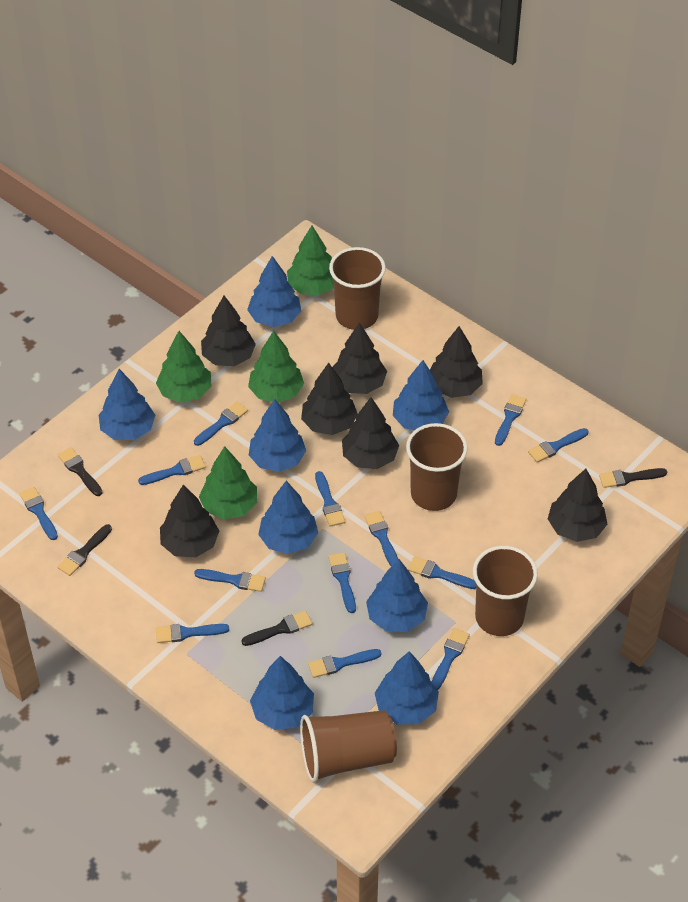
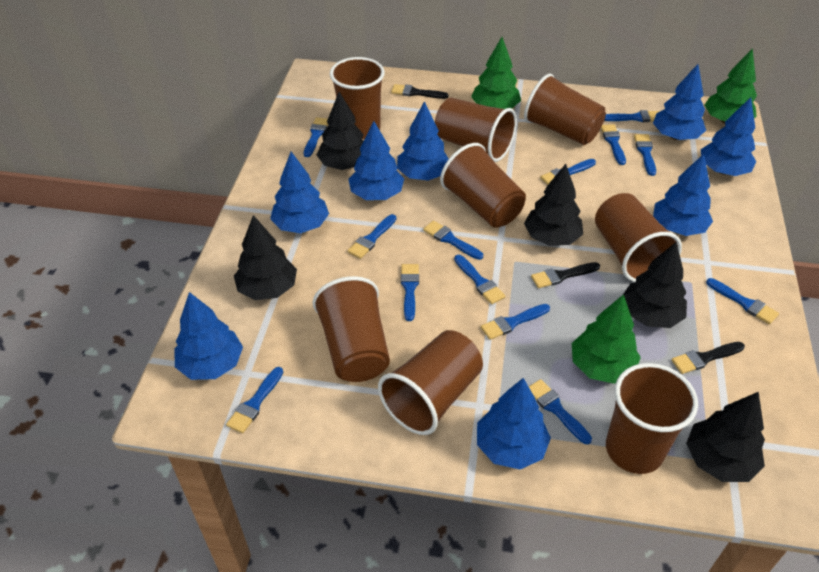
black brush: [57,524,112,576] [58,447,103,496] [241,610,312,646] [599,468,667,488] = 4 -> [391,84,448,99] [531,262,600,288] [671,342,745,374] = 3
black tree: [160,485,219,557] [201,296,256,366] [301,363,358,435] [332,322,387,394] [342,397,399,469] [430,326,483,398] [548,469,607,542] = 7 -> [234,215,297,300] [317,92,364,170] [524,164,583,246] [624,242,687,328] [686,392,765,482] = 5
brown cup: [300,710,397,783] [329,247,386,330] [406,423,468,511] [473,546,538,636] = 4 -> [313,276,390,382] [330,57,385,139] [378,330,483,435] [435,98,517,162] [440,143,526,228] [524,74,606,145] [595,193,682,282] [606,363,698,474] = 8
green tree: [156,331,212,403] [199,446,257,519] [248,331,304,403] [287,226,334,295] = 4 -> [471,37,521,109] [572,294,641,384] [704,48,757,124] = 3

